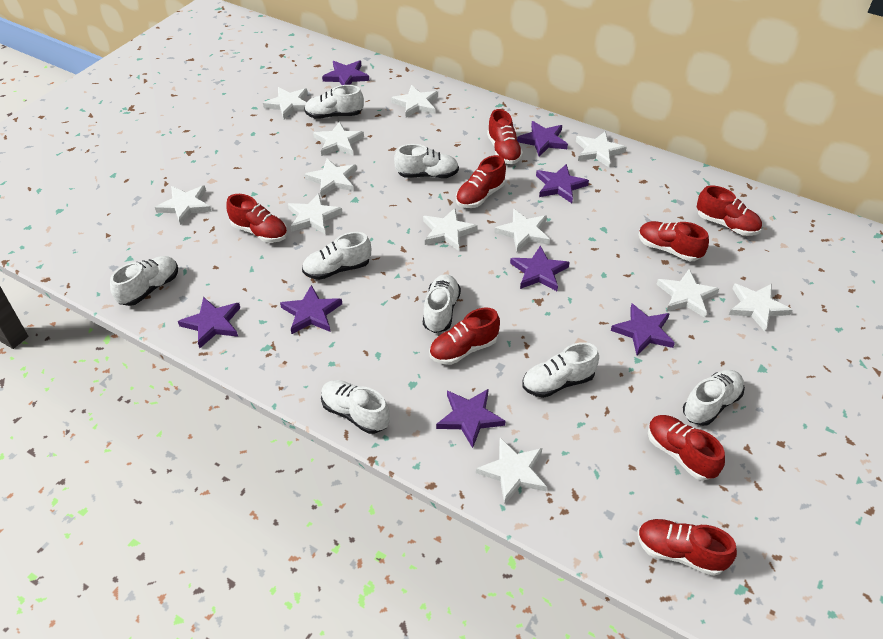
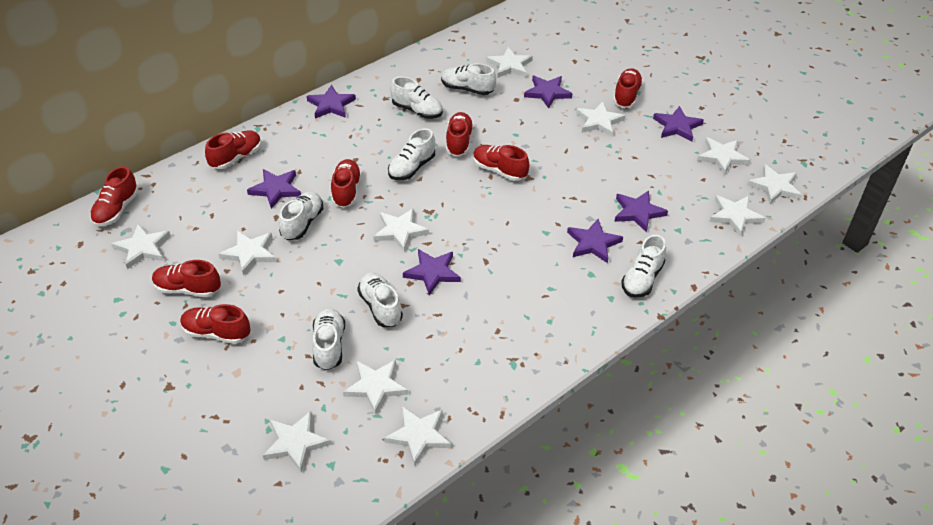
purple star: [178,297,240,348] [280,285,342,334] [322,60,369,85] [436,389,505,448] [510,246,569,291] [517,121,568,157] [536,164,589,203] [611,304,675,355] = 8 -> [247,169,301,209] [307,85,356,119] [403,249,461,295] [524,76,572,109] [567,219,623,263] [614,190,668,233] [653,106,704,142] = 7
white shoe: [110,256,178,306] [302,232,371,280] [304,85,364,119] [321,380,390,434] [394,144,459,178] [423,274,461,333] [522,342,599,398] [683,370,745,426] = 8 -> [279,191,323,240] [312,308,345,370] [357,272,403,327] [388,128,435,180] [390,76,443,119] [441,63,496,95] [621,234,666,298] = 7
white star: [155,185,212,225] [263,87,308,119] [288,193,342,234] [304,158,357,197] [313,121,364,156] [391,85,438,118] [423,208,478,251] [476,438,547,505] [494,209,550,252] [576,131,627,167] [656,269,719,318] [729,283,792,331] = 12 -> [111,224,170,269] [219,231,276,276] [263,411,331,473] [343,360,408,415] [373,208,429,252] [384,406,451,466] [486,47,533,78] [576,101,625,137] [697,137,750,175] [709,195,765,236] [747,164,802,204] = 11

